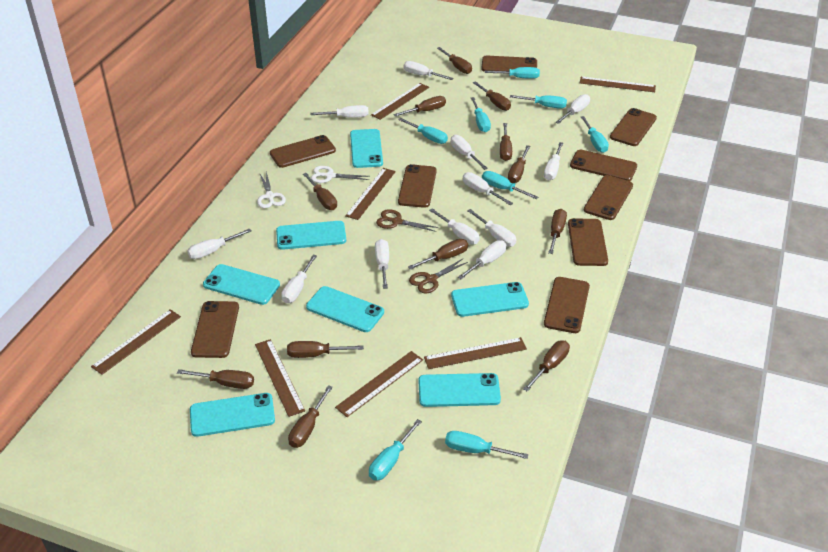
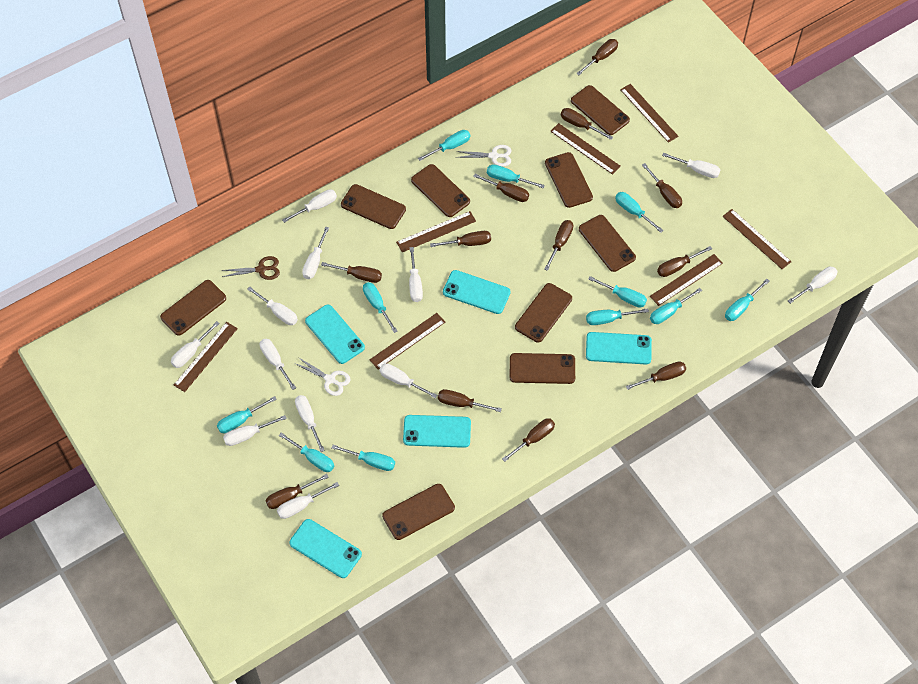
brown scissors: [376,209,439,232] [409,259,468,293] = 2 -> [221,256,280,280] = 1
turquoise phone: [190,393,275,437] [203,264,280,305] [276,221,346,250] [306,286,384,332] [350,129,383,168] [418,373,501,407] [451,282,529,317] = 7 -> [289,519,362,578] [305,304,365,364] [403,415,471,448] [443,270,511,314] [586,332,652,364] = 5
turquoise screwdriver: [369,419,422,481] [398,118,448,144] [445,431,529,459] [471,97,491,132] [482,171,538,199] [485,67,540,79] [510,95,567,109] [581,116,609,153] = 8 -> [217,396,277,433] [278,433,334,472] [332,445,395,471] [363,282,398,333] [418,130,470,161] [487,164,545,188] [586,308,649,325] [588,276,647,308] [615,192,664,233] [650,288,702,324] [725,279,769,321] = 11

